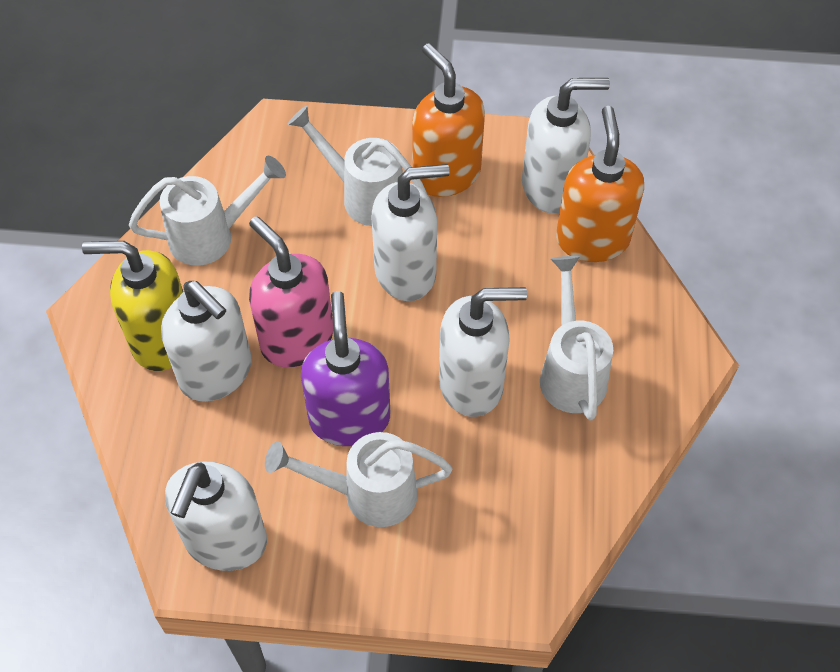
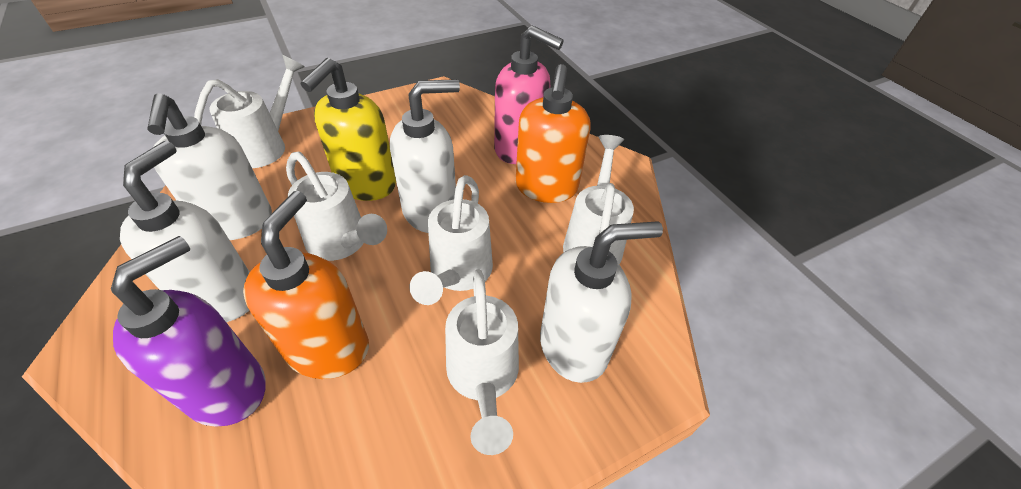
white soap dispenser: [161,281,251,402] [165,462,267,571] [372,164,449,301] [439,287,527,417] [522,78,610,214] = 5 -> [120,141,250,322] [147,93,272,240] [390,79,460,233] [540,221,663,383] = 4
white watering can: [129,156,286,266] [265,432,453,527] [288,106,427,226] [540,256,613,420] = 4 -> [194,55,305,168] [286,152,387,261] [410,175,493,305] [445,269,519,455] [563,135,634,264] = 5

